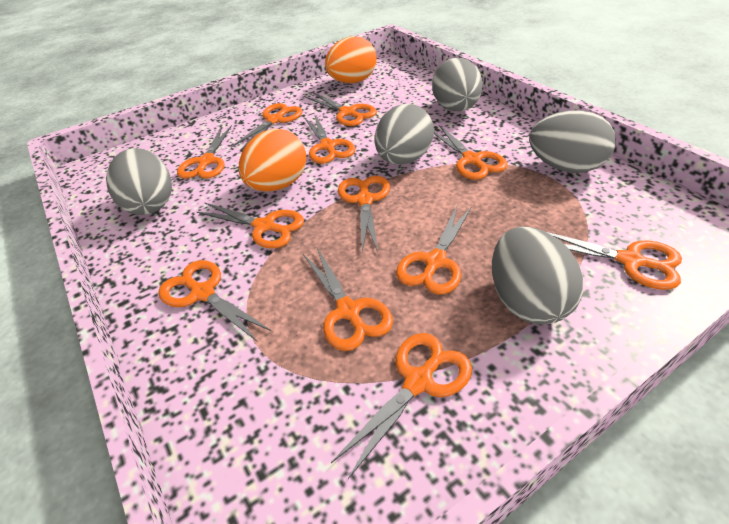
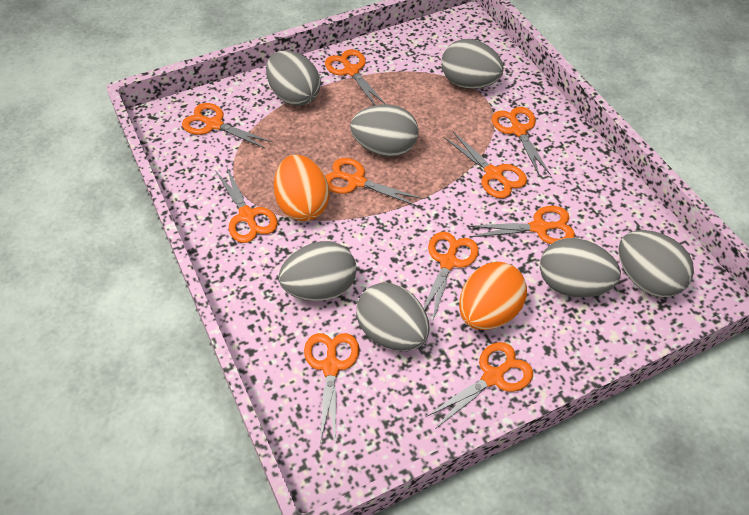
grey egg: [106,148,172,215] [375,104,434,165] [432,58,483,111] [492,227,584,325] [529,110,616,173] = 5 -> [266,50,321,106] [279,241,357,301] [350,104,418,157] [356,283,430,351] [442,39,504,89] [540,238,621,298] [618,230,694,298] = 7
orange scissors: [158,260,271,342] [177,125,232,179] [197,202,304,249] [231,103,303,151] [303,248,393,351] [304,114,356,164] [305,92,377,126] [331,333,472,479] [338,176,390,252] [396,206,472,295] [434,125,508,180] [547,232,682,290] = 12 -> [182,103,272,149] [216,168,278,243] [304,333,359,444] [325,49,385,106] [325,158,422,207] [424,232,479,323] [426,342,533,429] [444,132,527,198] [468,206,575,244] [492,107,551,177] = 10

